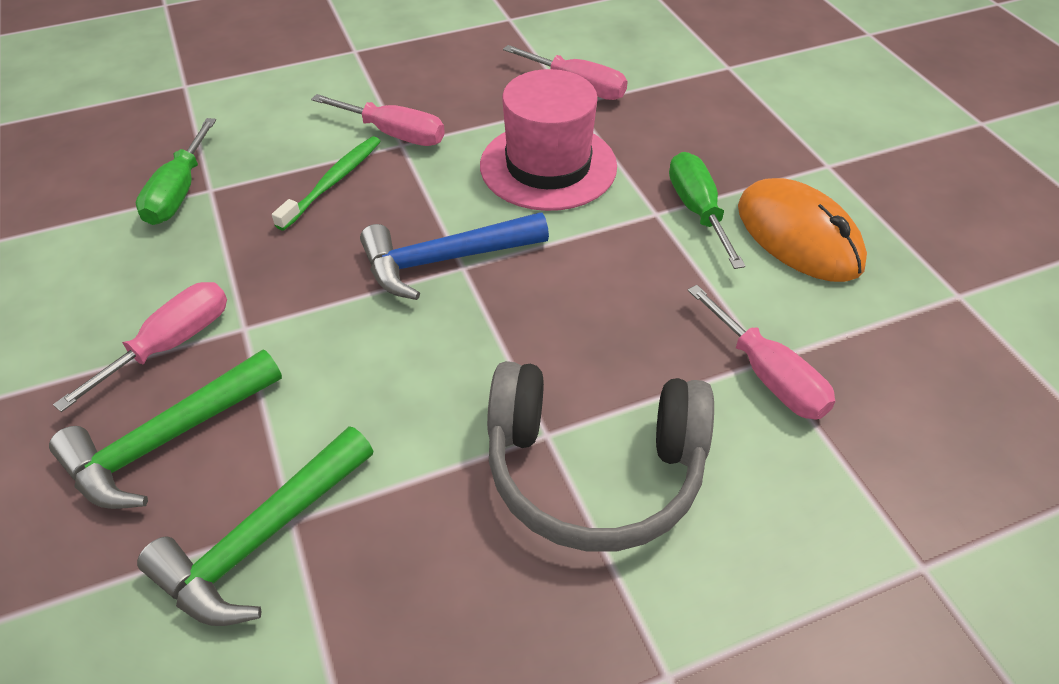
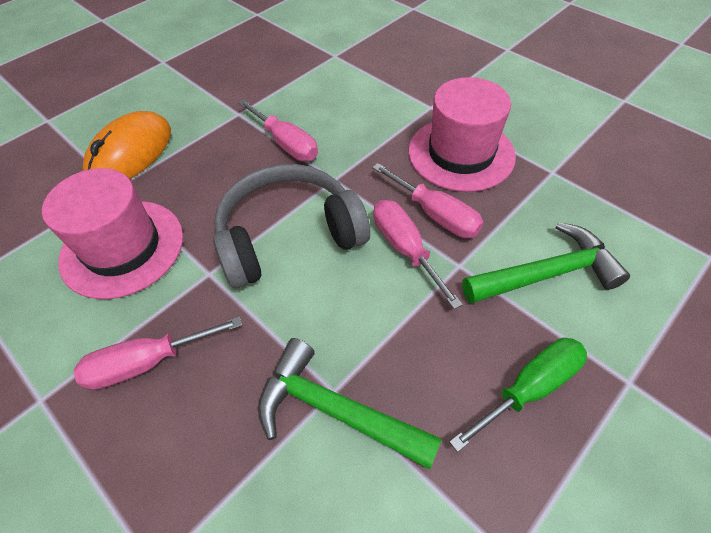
blue hammer: [360,212,549,300] = 1 -> none = 0
green screwdriver: [136,118,216,225] [669,152,746,269] = 2 -> [449,338,587,452] = 1
green toothbrush: [272,136,381,231] = 1 -> none = 0
pink hat: [480,69,617,211] = 1 -> [42,168,183,299] [408,77,516,192] = 2

